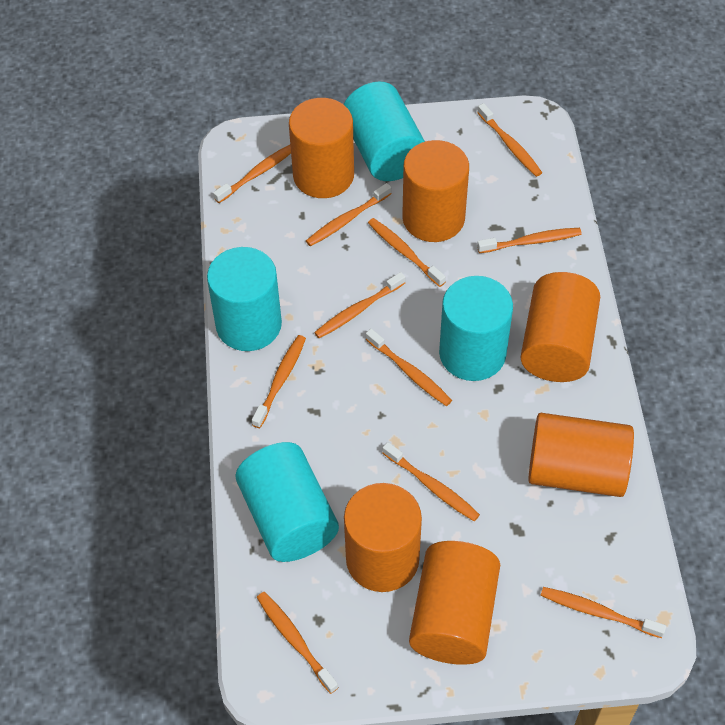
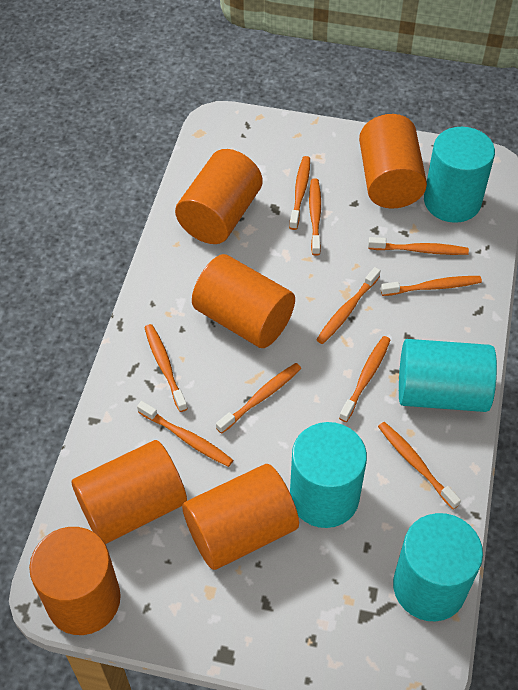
orange toothbrush: [213,145,291,203] [252,335,306,428] [257,592,339,694] [306,183,392,246] [314,272,405,338] [366,329,452,406] [368,218,446,287] [383,442,480,521] [477,103,542,177] [477,228,582,253] [540,587,666,638] = 11 -> [137,401,233,467] [144,324,188,412] [216,363,301,434] [289,156,310,230] [309,178,321,256] [316,267,380,344] [339,336,391,422] [368,237,469,255] [378,422,461,509] [381,276,482,296] = 10

